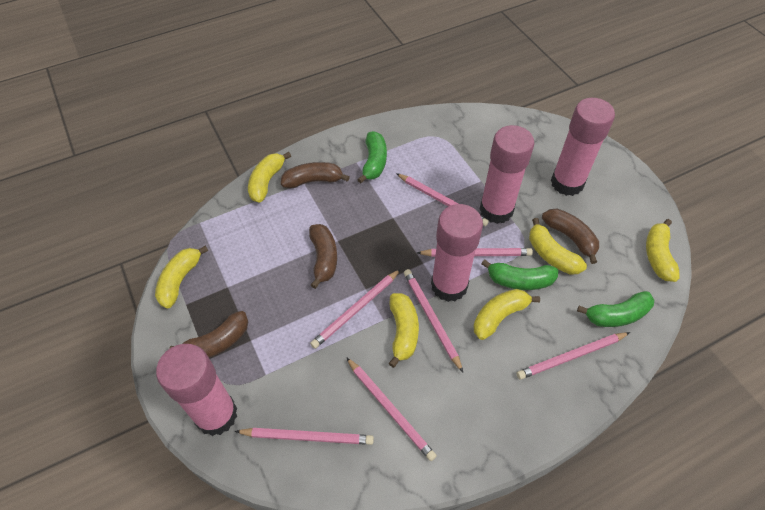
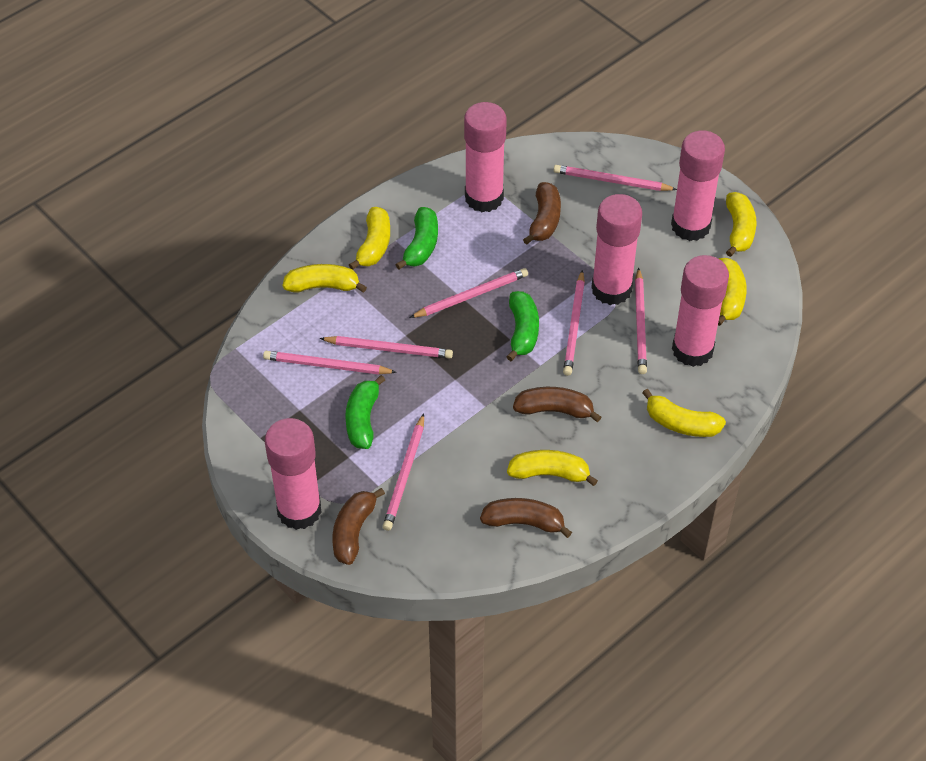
pink glue stick: [156,344,237,436] [431,204,483,302] [479,125,534,224] [551,98,615,196] = 4 -> [265,418,322,530] [464,102,507,212] [591,194,642,305] [671,131,725,241] [672,255,729,367] = 5

